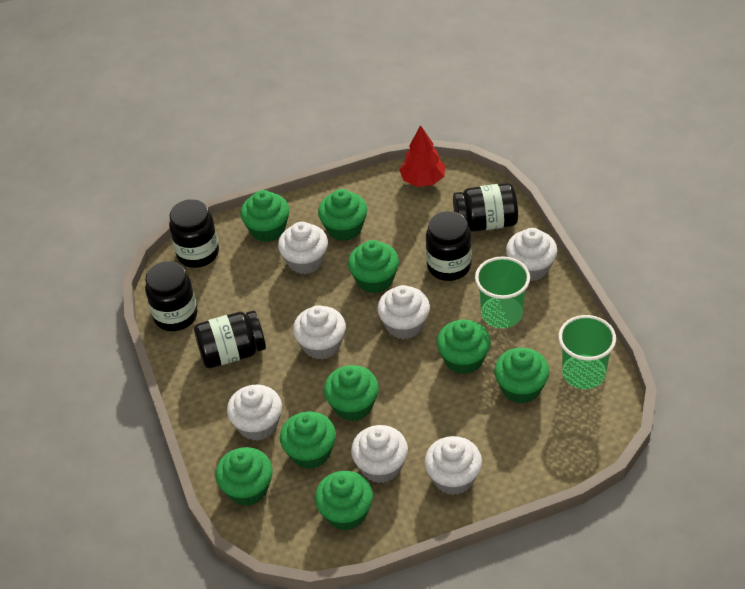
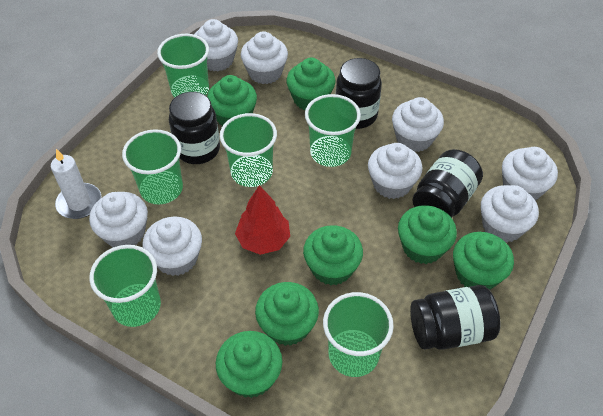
black jar: [145,261,197,331] [169,199,219,268] [194,310,266,368] [426,211,472,281] [453,183,518,232] = 5 -> [169,92,220,164] [336,58,382,129] [410,285,501,350] [412,149,483,218] = 4
green cup: [475,256,530,328] [558,315,616,389] = 2 -> [89,245,161,327] [122,129,183,204] [157,34,209,97] [220,113,277,187] [305,94,361,167] [323,292,394,377] = 6
green cupcake: [216,447,273,506] [240,190,289,242] [280,411,336,469] [315,471,373,531] [318,189,367,241] [324,365,379,421] [348,240,399,293] [437,319,491,374] [494,348,550,404] = 9 -> [207,75,257,126] [216,331,282,398] [255,282,319,346] [287,58,335,110] [303,225,363,285] [398,205,457,264] [453,232,514,290] = 7
white candle: none = 0 -> [51,149,102,219] = 1
white cupcake: [227,385,282,441] [278,222,328,274] [293,305,346,360] [351,425,408,483] [377,285,430,339] [424,436,482,495] [506,228,557,281] = 7 -> [89,192,148,247] [143,216,202,276] [194,19,238,71] [241,31,288,84] [368,143,423,199] [392,97,444,152] [480,185,539,243] [502,147,558,200] = 8

